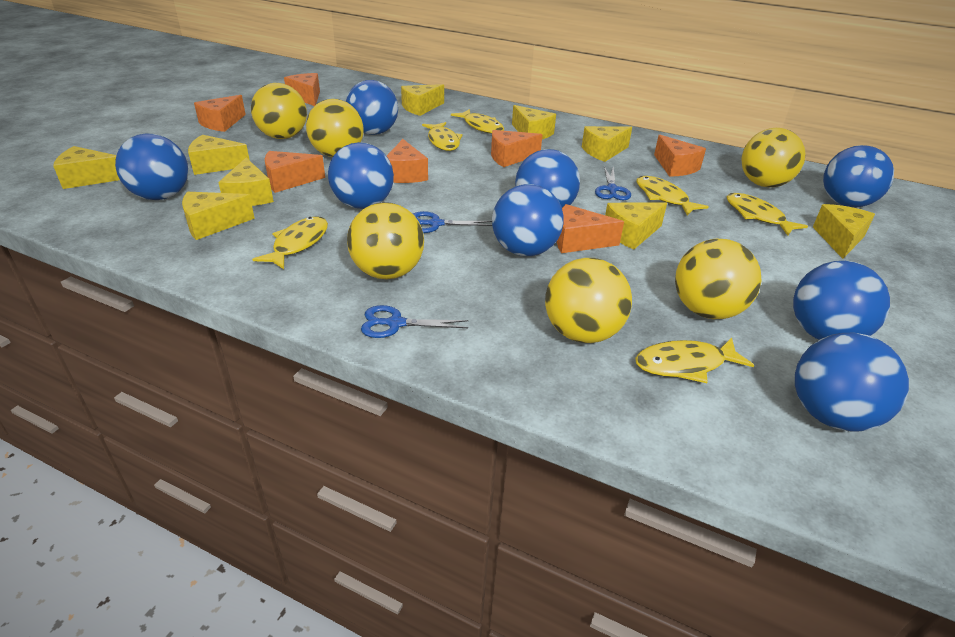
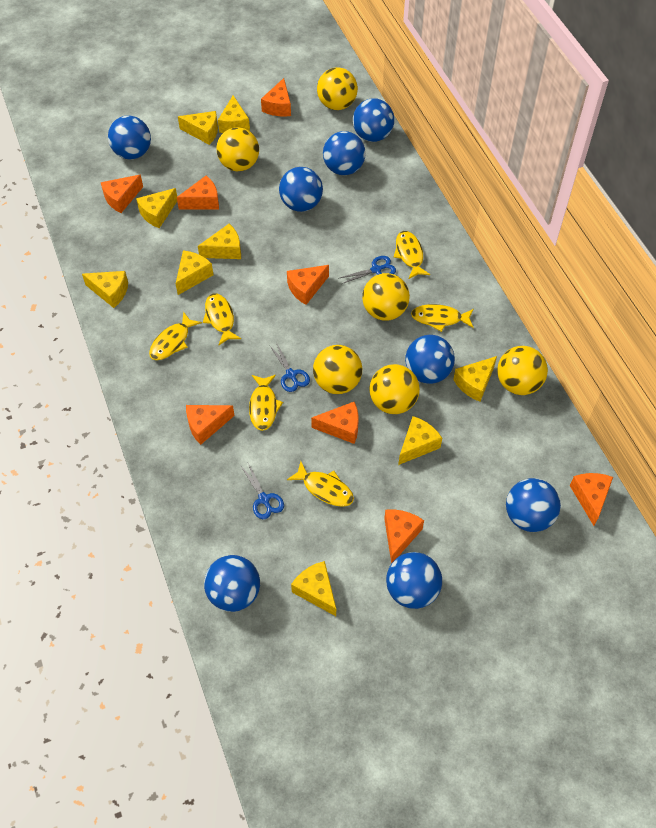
orange cheese: [194,95,246,132] [265,151,325,193] [284,73,320,106] [387,139,428,183] [491,130,543,167] [557,204,624,253] [654,135,706,177] = 7 -> [101,175,143,213] [177,176,219,210] [186,405,235,445] [261,78,291,117] [287,265,329,305] [311,402,358,444] [384,509,424,564] [570,473,613,526] = 8

